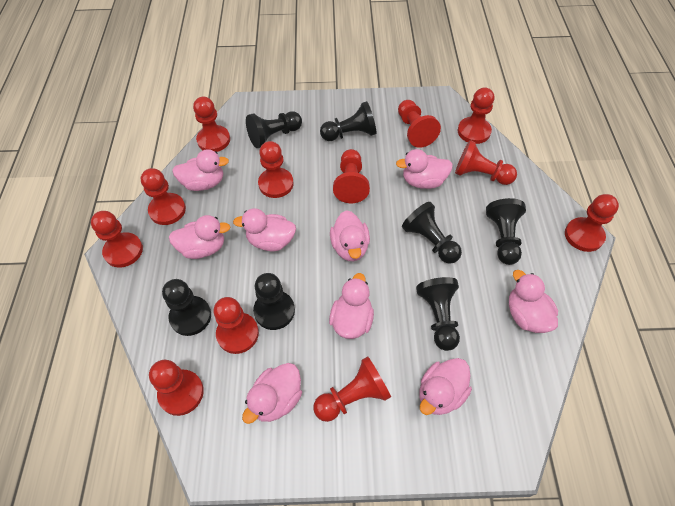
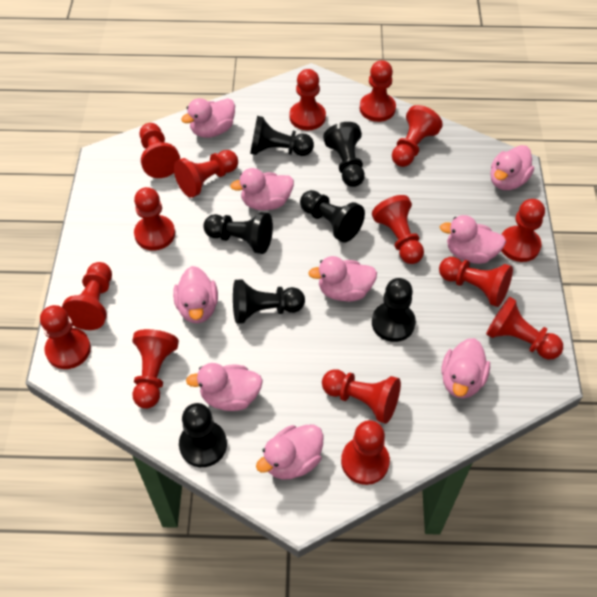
red pawn: [91,211,143,268] [141,168,186,225] [149,360,204,416] [193,97,230,152] [214,297,259,354] [258,141,294,198] [313,356,391,422] [333,149,370,203] [398,100,441,148] [455,140,517,185] [458,87,495,144] [565,194,619,252] = 12 -> [40,305,91,369] [62,262,112,330] [132,329,179,409] [134,187,175,250] [140,123,180,178] [174,150,238,198] [289,69,326,130] [322,369,401,424] [341,420,390,485] [360,60,396,122] [372,195,424,264] [392,105,443,167] [439,257,513,307] [486,297,563,360] [501,199,545,262] = 15

